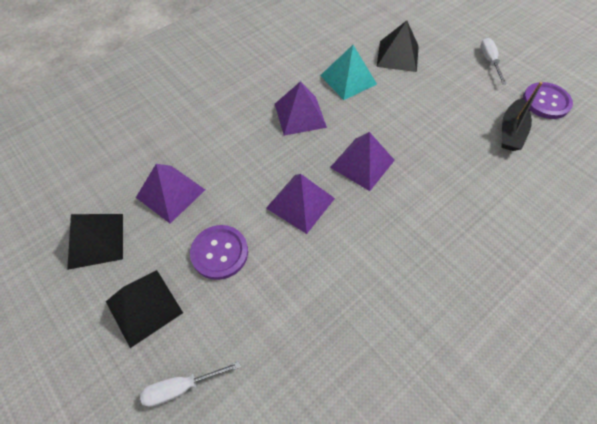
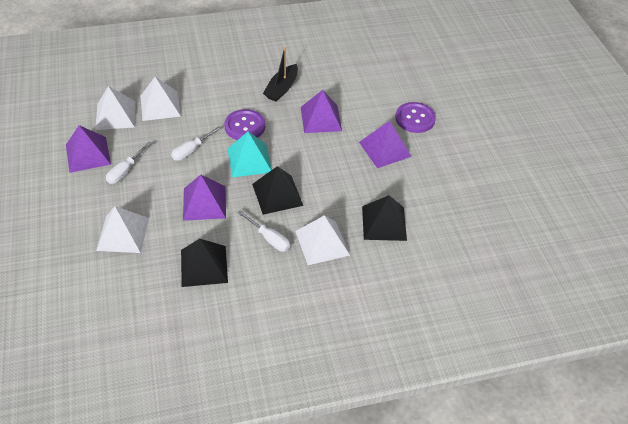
white pyramid: none = 0 -> [95,86,136,130] [96,206,149,253] [141,77,181,121] [295,215,350,265] = 4
white screwdriver: [140,361,241,407] [480,38,507,84] = 2 -> [106,142,152,184] [171,126,222,161] [237,210,290,252] = 3

